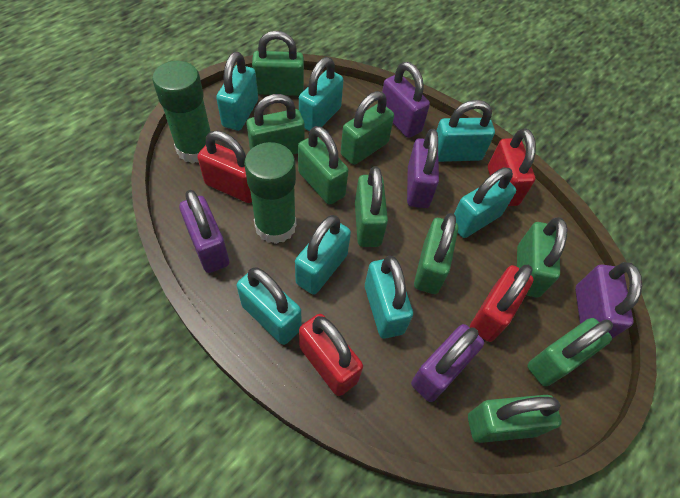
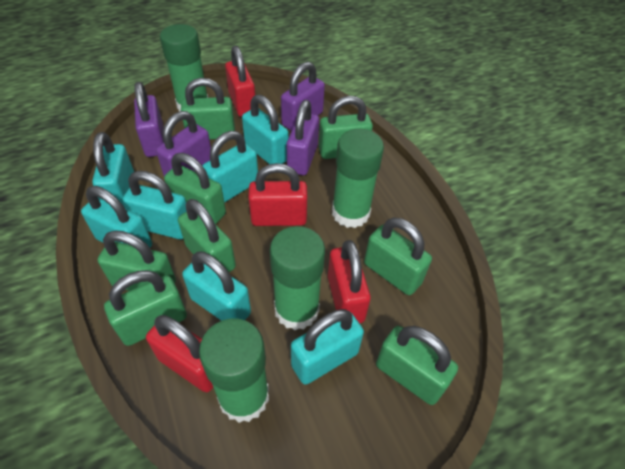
green glue stick: [152,61,211,164] [244,142,296,244] = 2 -> [160,24,208,112] [199,318,269,423] [269,226,325,330] [332,129,384,228] = 4
green padlock: [246,94,305,154] [252,31,304,96] [298,126,348,205] [341,91,394,165] [355,166,388,247] [414,213,458,294] [468,395,562,443] [517,217,567,297] [527,318,613,386] = 9 -> [98,230,176,291] [104,270,187,346] [164,153,226,224] [178,199,236,272] [181,78,235,140] [319,96,373,159] [364,218,432,295] [376,326,458,405] = 8
purple padlock: [179,190,229,273] [382,62,430,138] [407,129,439,208] [411,324,484,402] [575,262,642,339] = 5 -> [134,82,164,157] [156,111,211,176] [281,62,325,131] [287,100,319,175] = 4

